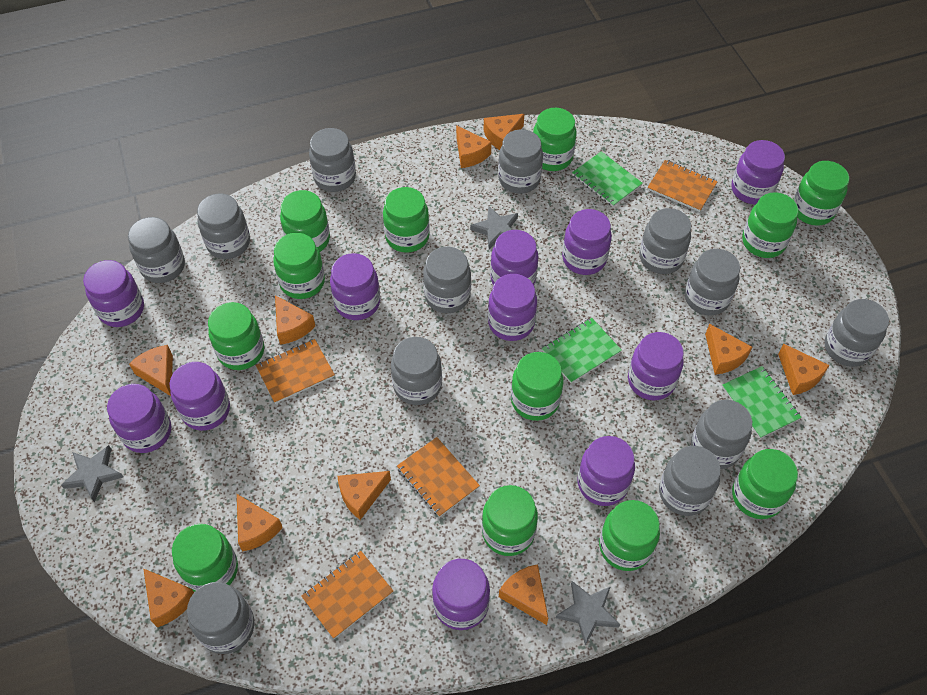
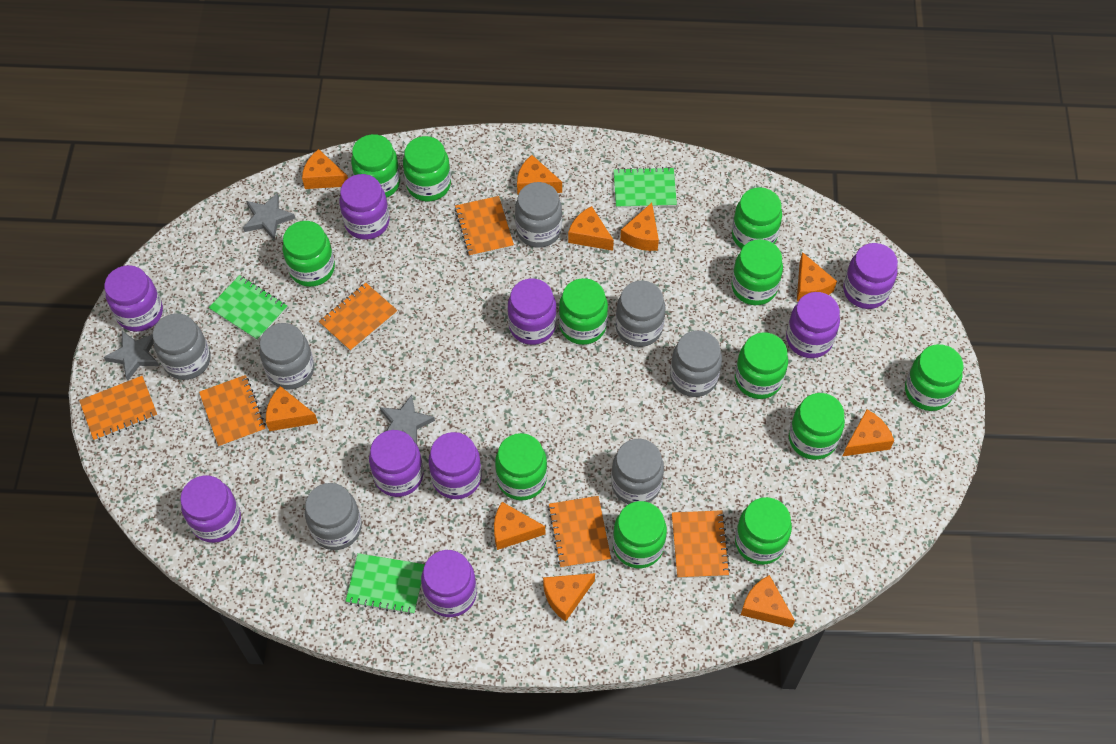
grey jar: [128,217,185,283] [187,582,254,654] [197,194,250,259] [309,128,356,192] [391,337,442,405] [423,247,471,313] [498,129,543,194] [639,208,691,274] [659,446,721,516] [685,249,740,316] [691,400,752,469] [825,299,889,367] = 12 -> [153,313,211,380] [260,323,314,390] [305,483,362,550] [515,182,562,248] [611,439,664,504] [616,281,666,347] [670,331,722,397] = 7
orange notebook: [256,339,335,404] [301,551,393,639] [397,437,480,517] [647,160,718,212] = 4 -> [79,376,158,441] [199,375,266,447] [319,283,398,351] [455,196,514,257] [548,496,611,568] [672,510,730,578] = 6
purple jar: [83,260,144,327] [107,384,171,453] [169,362,230,431] [330,253,380,320] [432,559,490,630] [488,274,537,341] [490,230,539,285] [562,209,612,275] [578,436,635,506] [628,332,684,400] [731,140,785,204] = 11 -> [104,265,163,332] [180,475,241,543] [339,174,390,240] [369,430,423,497] [421,550,477,617] [428,432,482,499] [508,279,557,345] [786,292,840,358] [843,243,898,309] = 9

